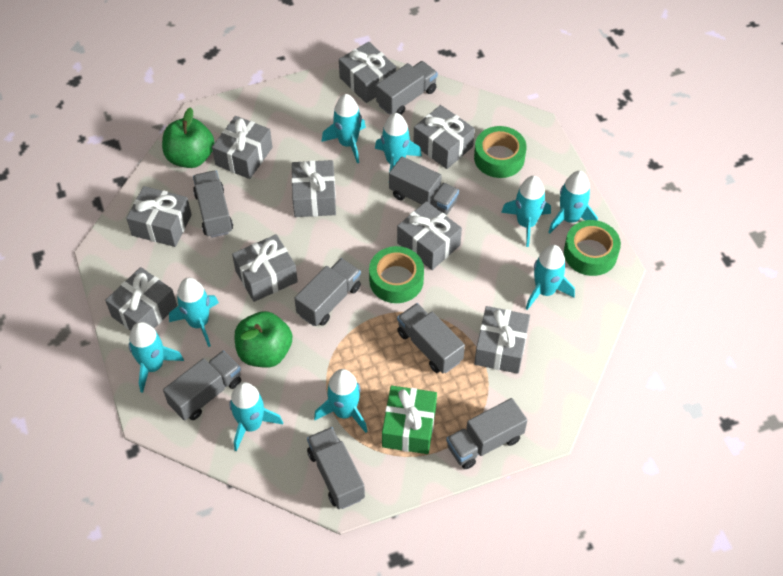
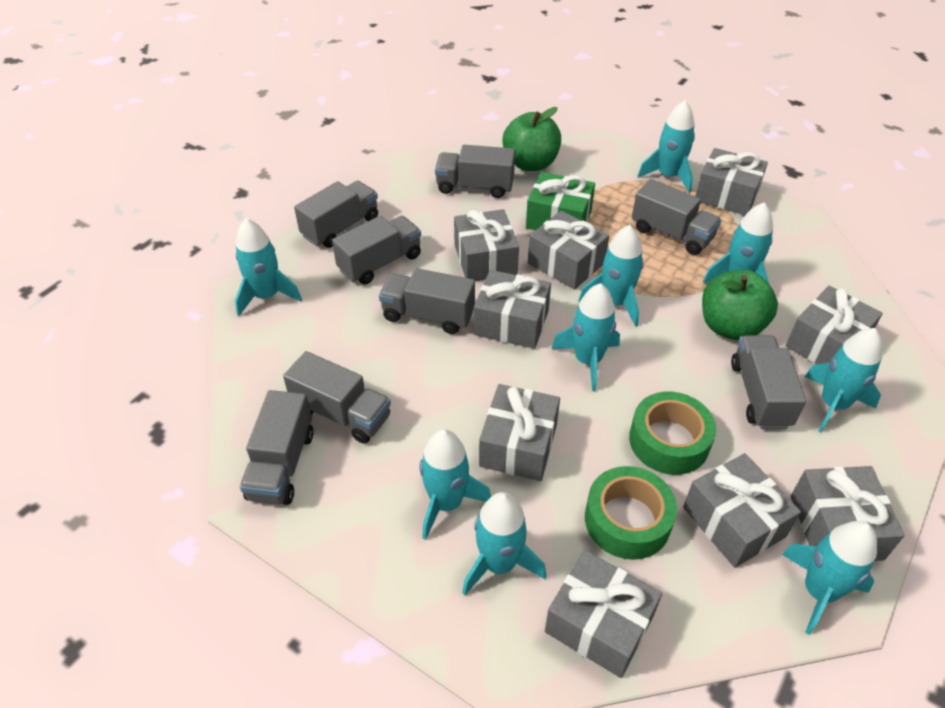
green tape: [369,246,424,303] [474,126,526,178] [564,220,621,276] = 3 -> [585,466,677,560] [629,392,716,475] = 2

